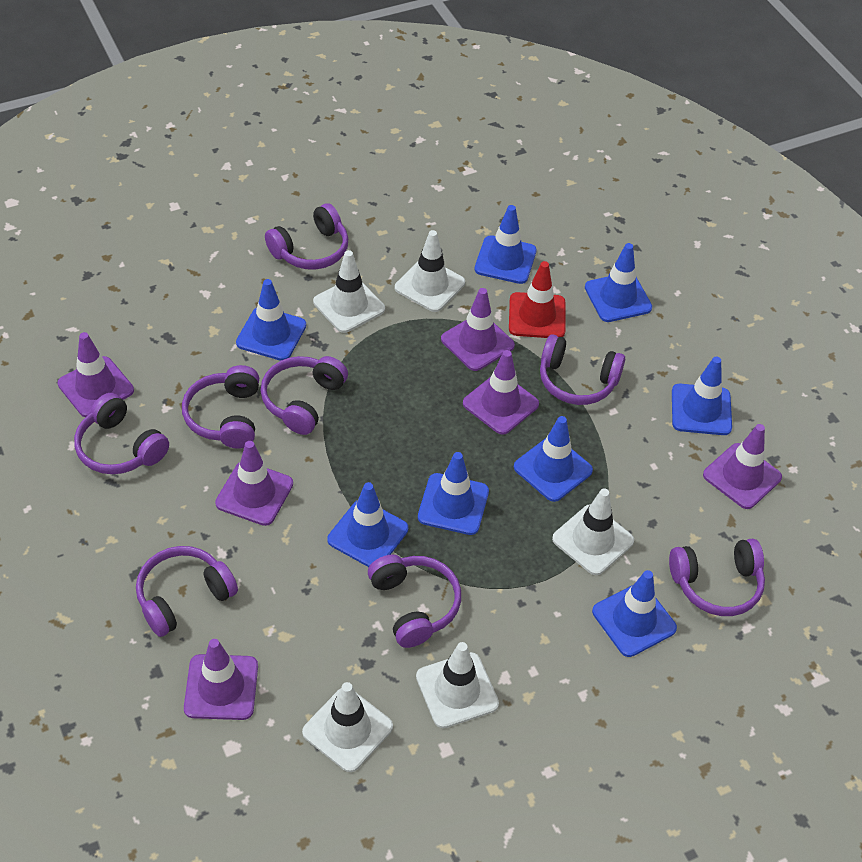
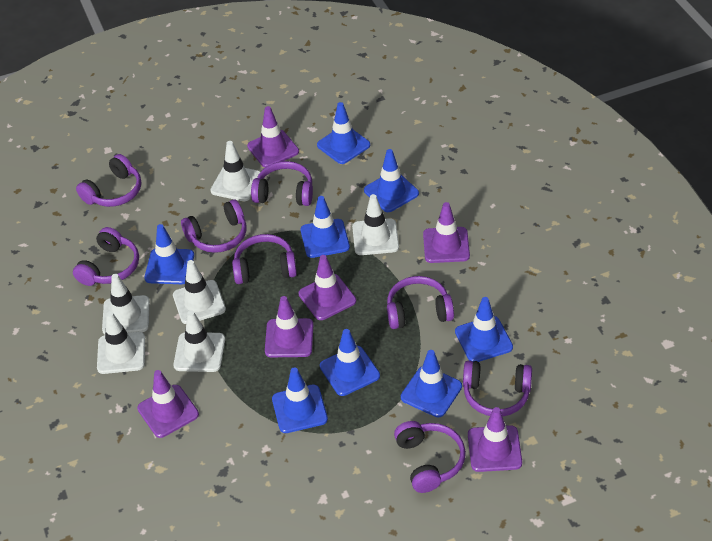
red traffic cone: [509,261,565,338] = 1 -> none = 0
white traffic cone: [302,682,393,772] [313,250,385,333] [395,230,465,312] [416,642,499,728] [552,489,634,575] = 5 -> [97,311,145,374] [102,274,150,334] [173,260,226,324] [173,310,225,372] [210,141,260,201] [352,194,399,255] = 6

